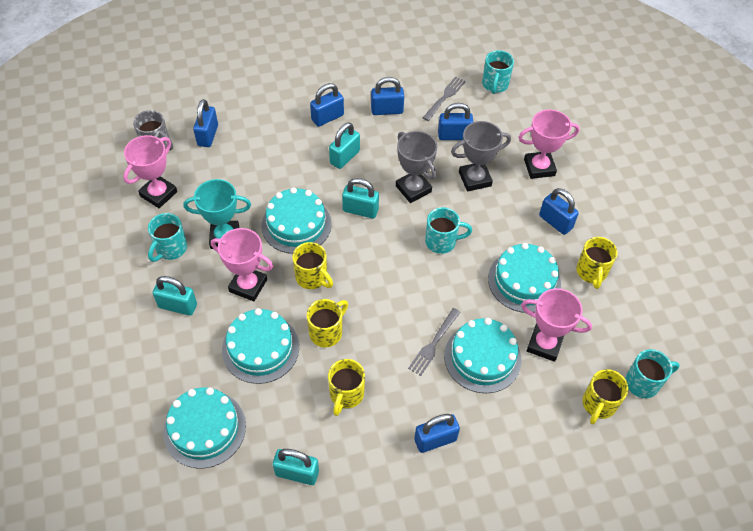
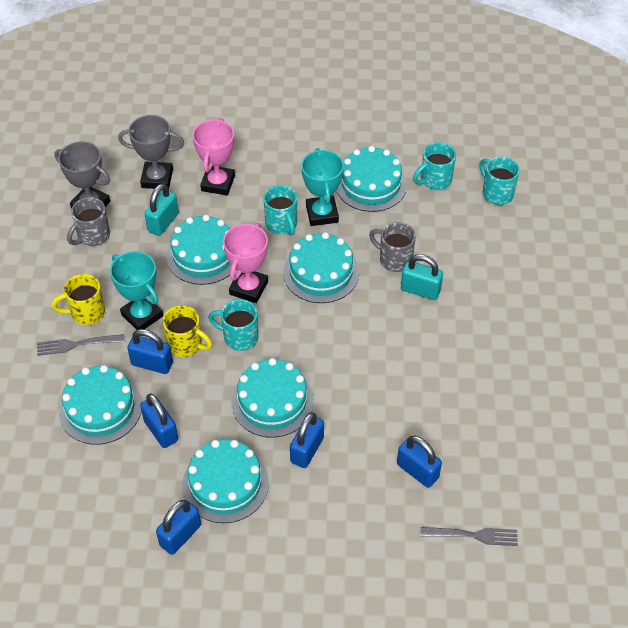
blue padlock: [193,99,218,147] [310,83,344,127] [371,77,404,115] [414,414,460,453] [438,103,473,140] [539,188,579,235] = 6 -> [127,329,173,374] [140,393,178,448] [156,500,201,555] [290,412,324,468] [397,436,442,488] = 5
grey mug: [133,110,173,151] = 1 -> [67,197,110,246] [369,222,416,272] = 2
pink trophy: [123,135,177,208] [211,228,273,301] [518,110,580,179] [521,288,592,362] = 4 -> [192,118,235,196] [223,223,268,303] = 2
turquoise cake: [163,388,246,468] [222,308,299,384] [261,187,332,254] [444,318,521,393] [488,243,561,313] = 5 -> [59,365,142,445] [166,215,232,285] [182,439,269,523] [231,358,314,438] [283,232,359,303] [336,146,407,212] = 6
turquoise padlock: [153,276,197,316] [273,449,319,485] [329,122,360,169] [342,178,379,218] = 4 -> [144,184,179,236] [401,254,443,300] = 2
turquoise trophy: [183,179,251,249] = 1 -> [110,251,163,330] [301,148,344,226] = 2
yellow mug: [292,242,333,289] [307,299,348,347] [328,359,365,416] [576,237,618,289] [583,369,628,424] = 5 -> [52,274,105,325] [163,305,212,357] = 2

